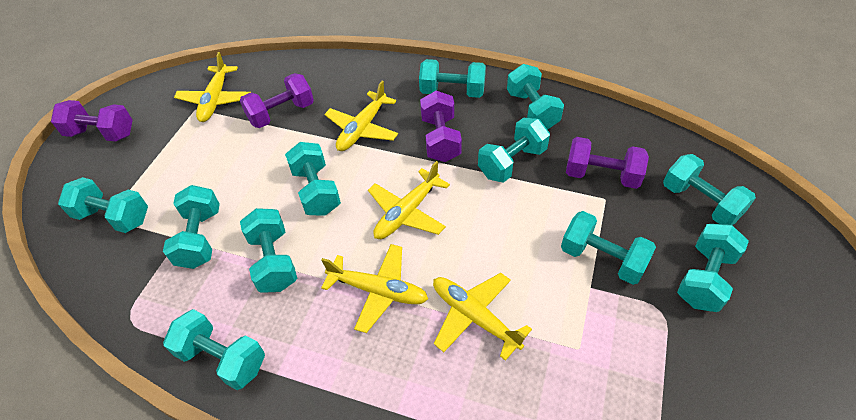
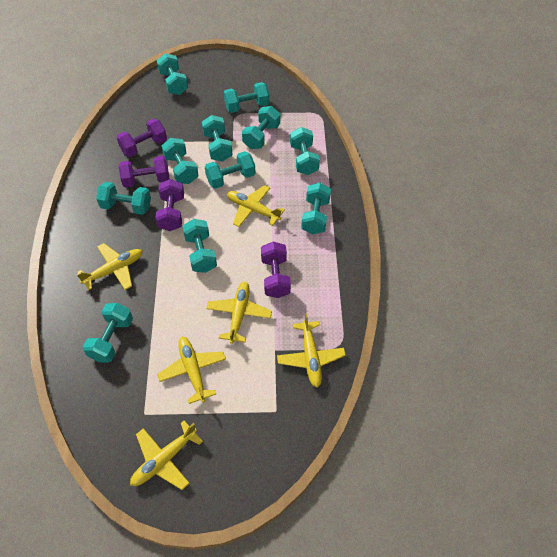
yellow plane: [174,52,250,122] [321,244,428,333] [325,81,398,151] [368,161,450,239] [433,273,532,361] = 5 -> [76,243,143,290] [130,420,203,490] [157,337,226,404] [206,281,272,344] [227,185,285,227] [277,313,346,388] = 6

